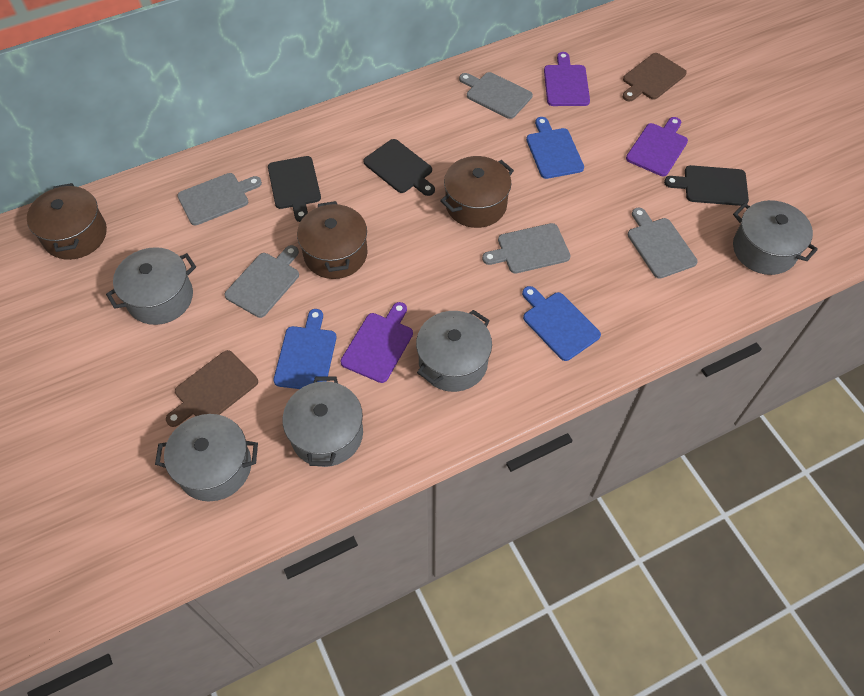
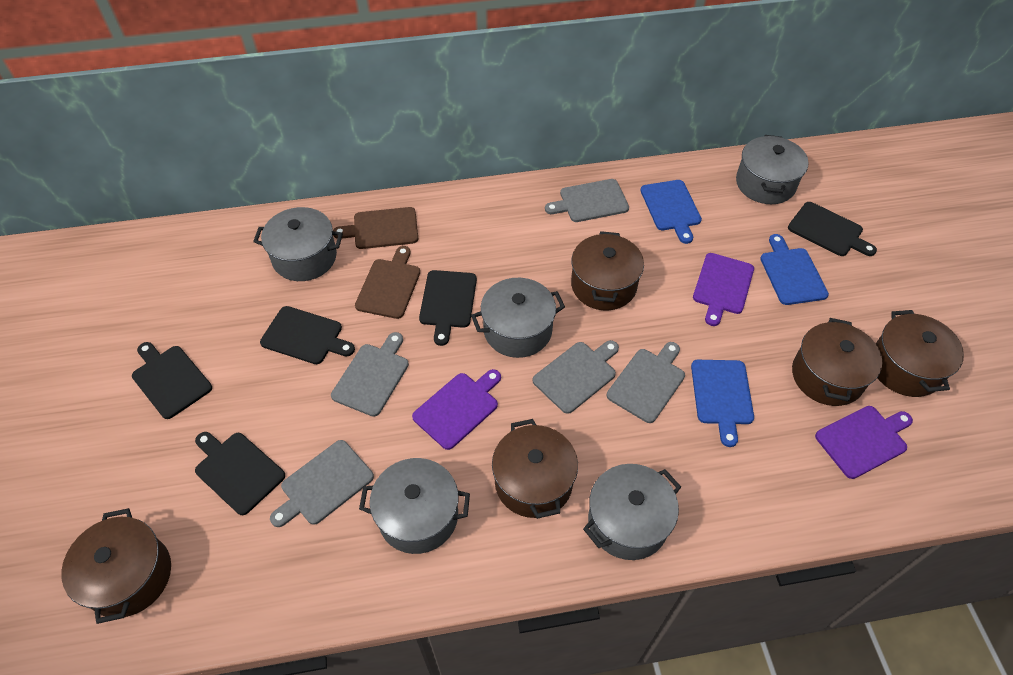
black cutting board: [268,156,321,222] [363,139,435,196] [664,165,749,206] = 3 -> [132,342,212,419] [195,432,285,515] [260,306,355,364] [419,270,477,346] [788,202,877,256] = 5
brown pot: [27,183,107,260] [297,201,368,279] [440,156,514,228] = 3 -> [61,508,171,624] [492,419,578,519] [571,231,644,311] [792,318,882,406] [876,310,964,397] = 5

